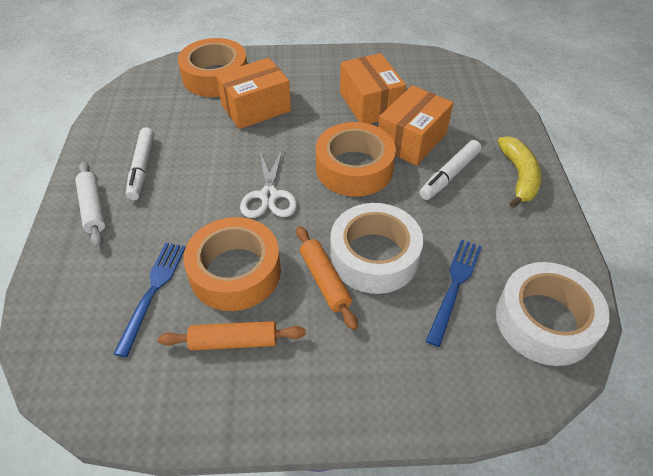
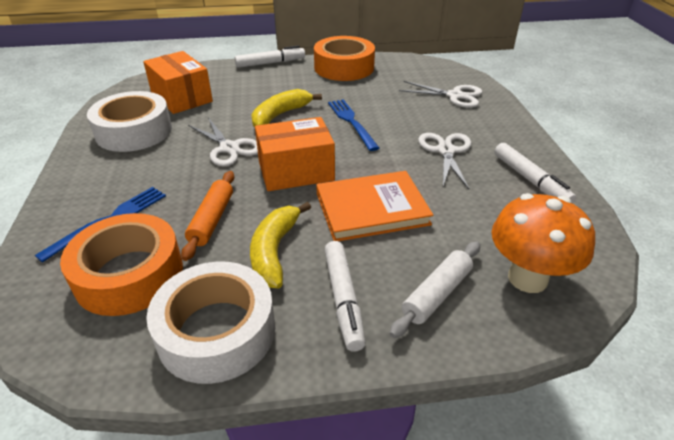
orange book: none = 0 -> [316,171,433,241] = 1
orange box: [216,58,291,129] [340,53,406,124] [378,85,453,166] = 3 -> [143,51,213,114] [255,117,335,191] = 2
orange mushroom: none = 0 -> [492,193,595,293] = 1
orange rolling pin: [158,321,306,351] [296,226,358,330] = 2 -> [181,171,234,261] = 1
orange tape: [178,38,247,97] [183,217,281,311] [316,122,396,197] = 3 -> [60,213,183,316] [314,36,375,81] = 2
white marker: [126,127,155,200] [419,140,482,200] = 2 -> [235,45,305,68] [324,241,365,352] [494,143,576,203] = 3
white scissors: [240,148,297,218] = 1 -> [188,117,258,167] [399,81,483,108] [418,133,471,189] = 3
yellow banana: [498,136,542,208] = 1 -> [250,202,311,288] [251,89,322,127] = 2

